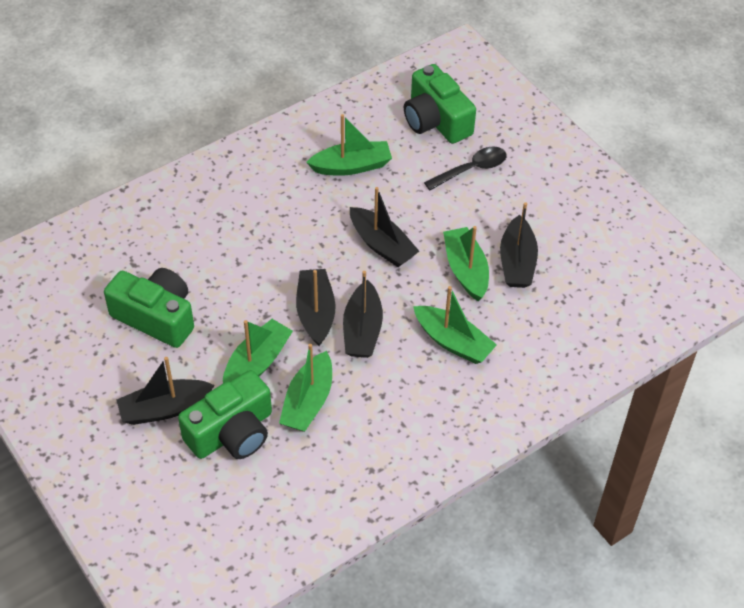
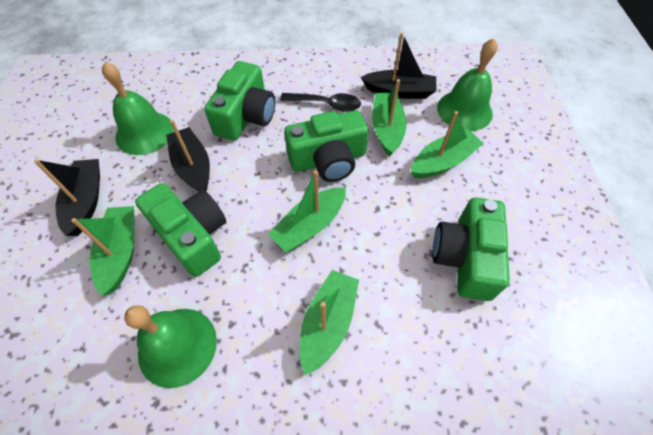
black boat: [117,357,215,425] [296,269,336,346] [343,271,383,358] [350,187,419,267] [500,202,538,288] = 5 -> [34,159,100,236] [166,120,210,191] [361,32,437,99] = 3
green bell: none = 0 -> [102,62,174,155] [124,305,217,388] [437,38,498,131] = 3
green camera: [104,268,194,348] [178,370,272,459] [404,64,476,144] = 3 -> [135,183,226,277] [204,61,275,141] [284,110,369,182] [432,198,510,301] = 4

